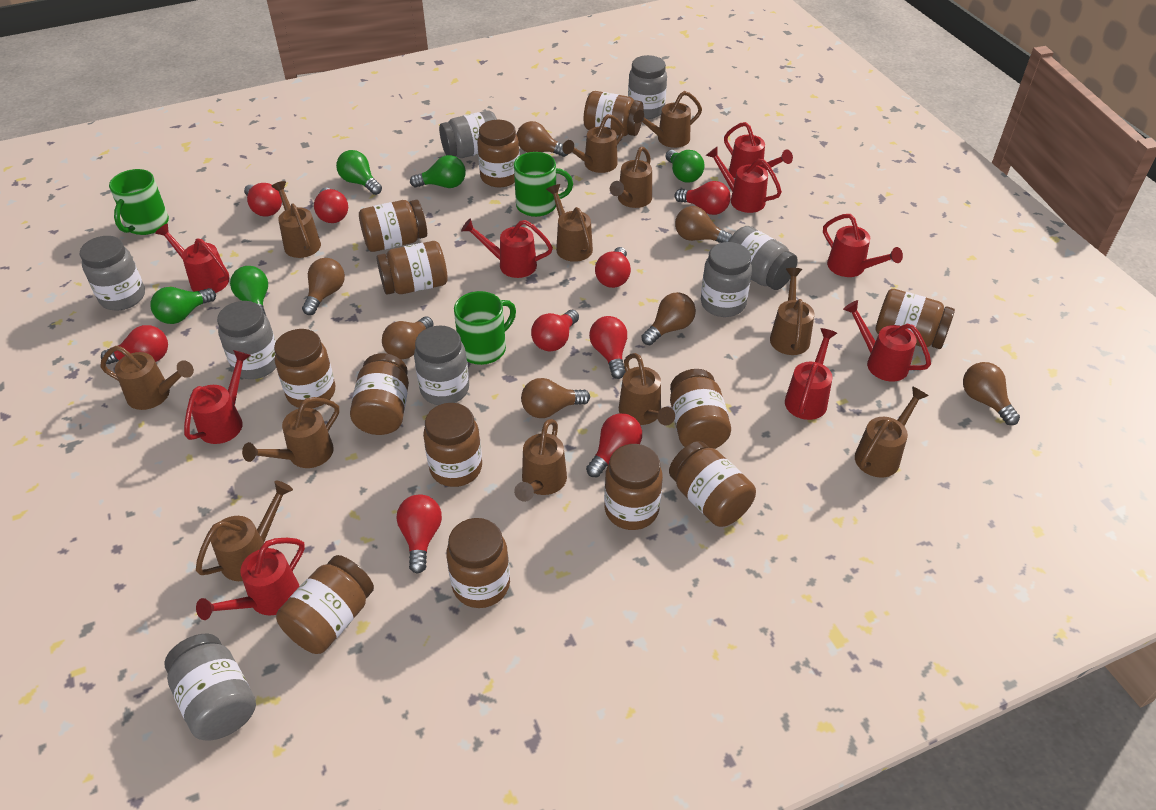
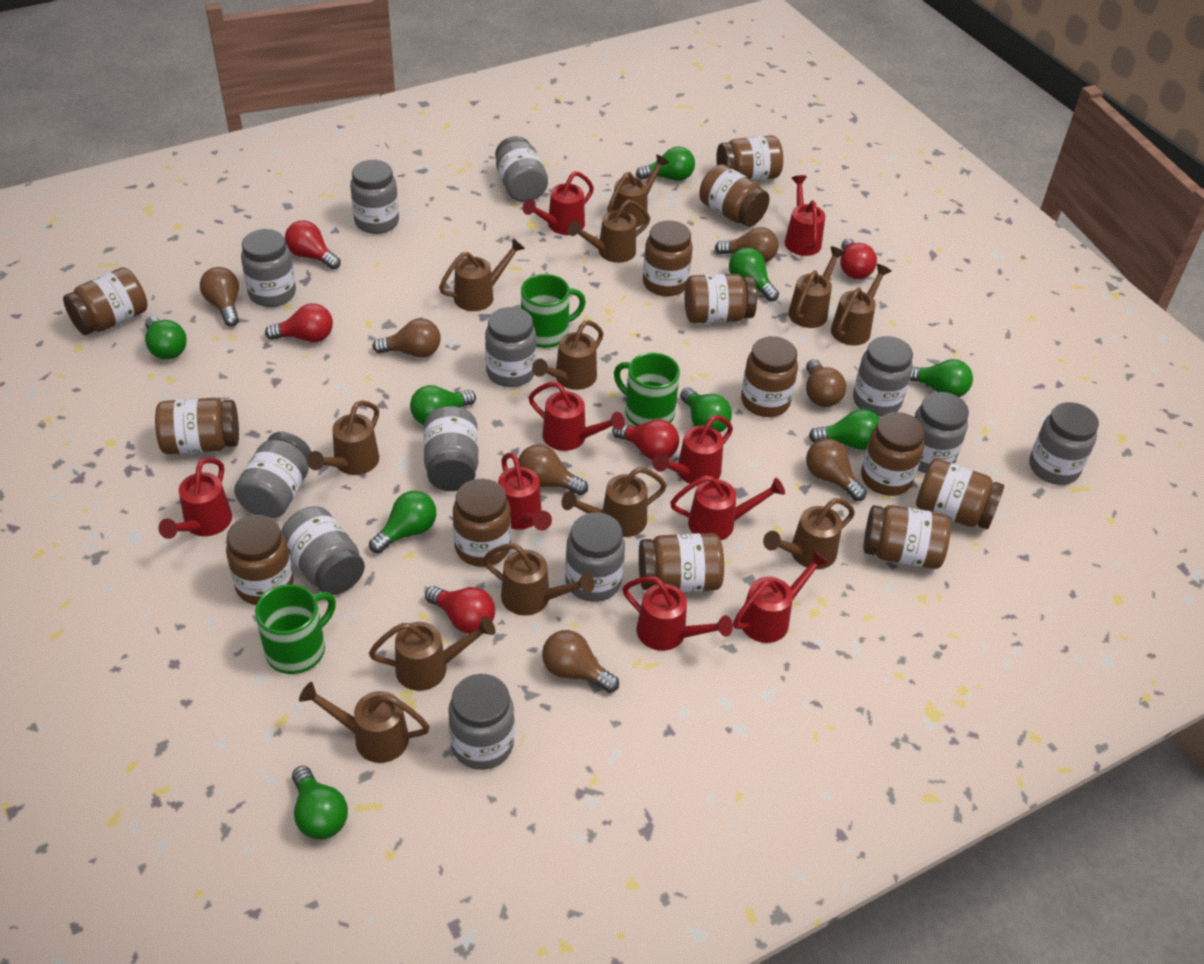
green light bulb: [150,287,216,324] [230,266,268,314] [336,150,382,195] [410,155,466,188] [666,150,704,183] = 5 -> [145,316,187,359] [292,766,348,840] [369,491,436,553] [410,385,476,425] [636,146,695,181] [680,388,732,432] [729,247,779,302] [809,409,880,450] [910,359,973,397] = 9
grey jar: [80,236,145,310] [164,634,256,740] [217,301,276,379] [414,325,469,405] [439,111,497,158] [628,55,667,119] [701,242,752,317] [728,226,798,290] = 8 -> [234,432,311,518] [241,229,296,307] [281,506,365,595] [350,160,399,234] [424,406,479,491] [448,673,514,770] [485,307,536,387] [495,136,548,202] [565,513,625,602] [853,336,913,416] [914,392,969,473] [1030,402,1099,485] = 12
red light bulb: [101,325,168,364] [244,183,282,217] [314,188,348,223] [397,494,442,574] [531,310,579,351] [586,413,642,477] [589,316,627,379] [595,247,631,288] [675,181,731,215] = 9 -> [265,303,333,342] [285,220,341,270] [425,586,495,634] [612,419,679,460] [841,238,877,279] = 5

